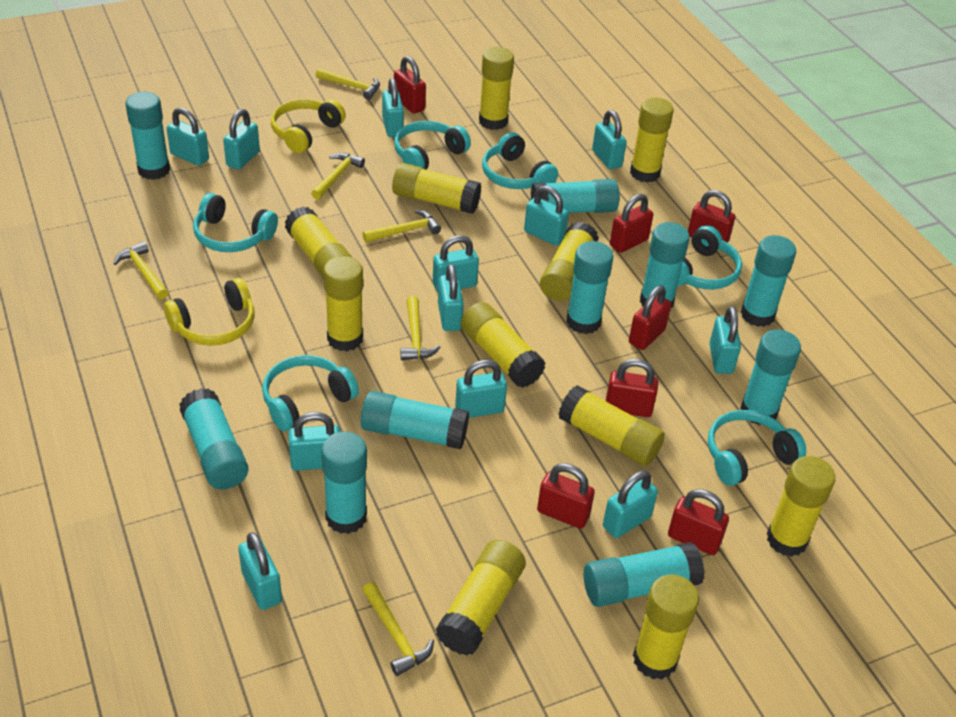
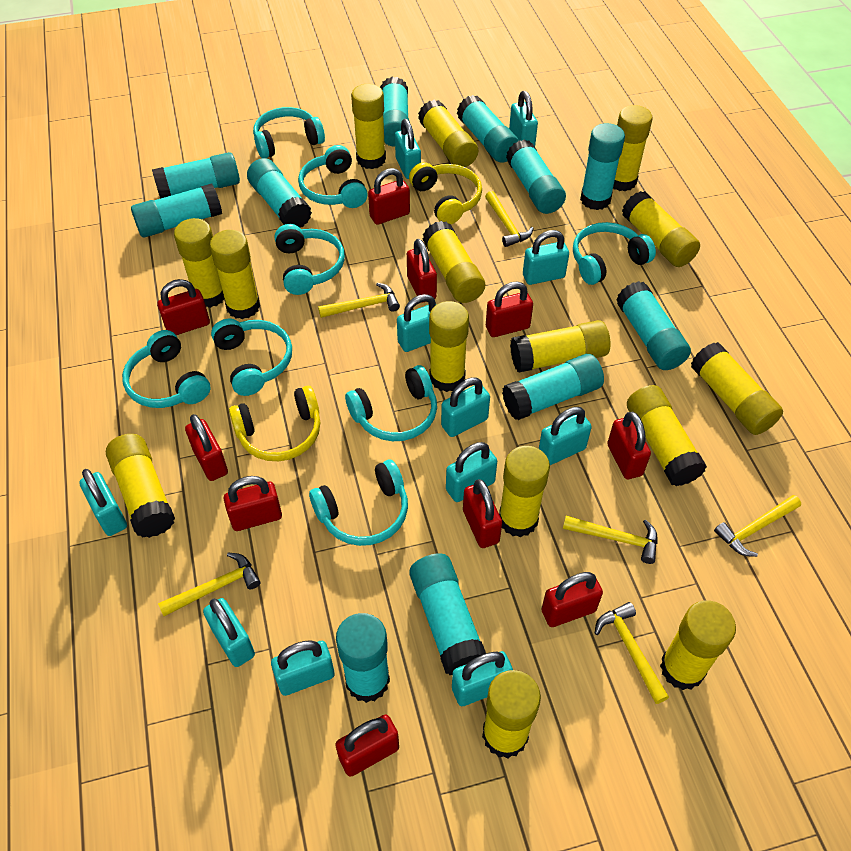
red padlock: [394,56,426,114] [537,463,595,529] [606,359,658,417] [610,194,653,253] [629,285,671,350] [668,489,729,555] [688,190,735,243] = 7 -> [157,279,210,335] [185,414,228,481] [224,476,282,531] [335,715,399,777] [368,168,410,225] [407,239,437,303] [463,479,502,548] [486,282,533,337] [541,572,603,627] [607,411,651,479] = 10
turquoise glue stick: [125,92,170,180] [179,388,248,489] [321,431,367,534] [361,391,469,449] [531,179,619,213] [566,241,613,334] [584,542,705,607] [640,222,690,310] [740,235,796,327] [740,330,801,425] = 10 -> [131,183,222,238] [152,152,240,199] [247,158,312,227] [336,613,390,703] [380,77,409,147] [409,553,486,675] [457,95,519,163] [502,354,604,420] [506,139,566,214] [580,123,625,210] [616,281,691,370] = 11
turquoise headphones: [193,193,278,252] [262,355,359,431] [394,121,471,170] [482,132,558,189] [677,225,742,290] [708,410,806,486] = 6 -> [122,330,211,408] [211,319,292,396] [253,107,325,158] [275,224,345,295] [298,145,368,208] [309,460,408,546] [345,365,437,441] [573,222,656,285] = 8
turquoise padlock: [167,107,209,166] [223,109,260,170] [238,532,282,610] [288,412,340,471] [382,78,404,137] [433,235,479,292] [438,264,464,331] [455,360,507,418] [524,186,569,246] [592,110,627,169] [603,471,658,538] [709,306,741,374] = 12 -> [79,469,127,536] [203,598,255,667] [271,640,335,696] [395,119,421,179] [397,294,437,352] [441,377,490,437] [446,442,497,502] [452,651,513,706] [509,91,538,146] [523,230,569,285] [539,407,592,465] = 11
yellow glue stick: [285,206,353,278] [324,256,363,351] [392,163,481,214] [436,540,526,655] [461,302,545,388] [479,47,514,130] [540,222,599,301] [558,385,665,466] [630,97,674,183] [633,575,699,680] [767,456,835,557] = 11 -> [106,434,175,538] [174,218,225,308] [210,230,260,319] [351,84,386,169] [418,100,478,167] [422,221,485,303] [429,301,469,392] [482,670,541,758] [499,446,550,537] [510,320,610,372] [613,105,652,191] [622,191,700,267] [627,385,707,486] [660,601,736,690] [691,342,783,435] = 15

